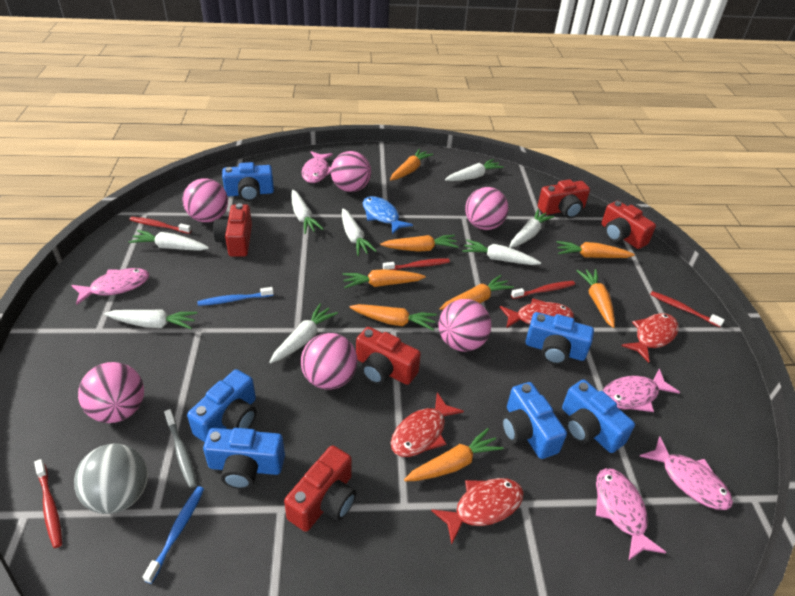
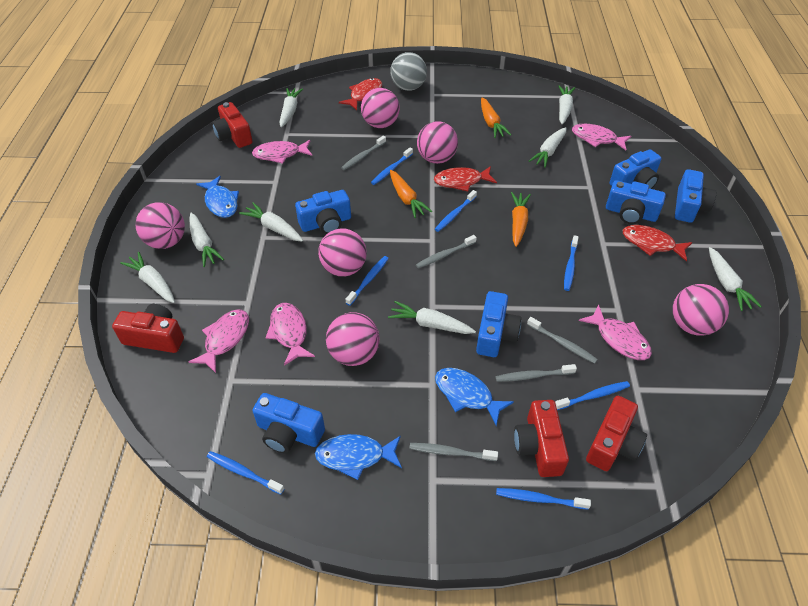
blue fish: [363,196,413,234] = 1 -> [196,176,239,218] [315,434,402,480] [435,368,514,426] = 3
blue toothbrush: [143,486,204,584] [197,287,274,306] = 2 -> [207,451,285,495] [346,256,389,306] [371,148,413,185] [435,190,477,232] [496,488,591,510] [555,381,630,410] [564,235,578,291] = 7
grey toothbrush: [164,409,197,488] = 1 -> [341,136,386,170] [409,443,498,461] [416,235,477,268] [496,364,577,382] [527,317,598,364] = 5
orange carrot: [343,269,426,288] [349,304,437,330] [380,235,459,252] [390,149,433,181] [404,428,503,482] [440,275,514,310] [556,241,635,258] [576,269,615,328] = 8 -> [390,170,432,218] [481,98,511,138] [511,192,531,247] = 3
red camera: [213,203,252,257] [284,445,356,532] [356,327,421,385] [538,179,590,218] [601,201,656,249] = 5 -> [112,304,184,353] [212,102,253,148] [514,400,569,477] [586,396,647,471] = 4
red fish: [391,393,464,457] [431,478,524,544] [500,298,574,328] [621,313,679,363] = 4 -> [339,78,382,110] [434,166,497,191] [623,225,693,262] = 3
red toothbrush: [34,459,62,548] [129,217,192,234] [383,258,450,270] [511,281,575,299] [650,291,725,327] = 5 -> none = 0

